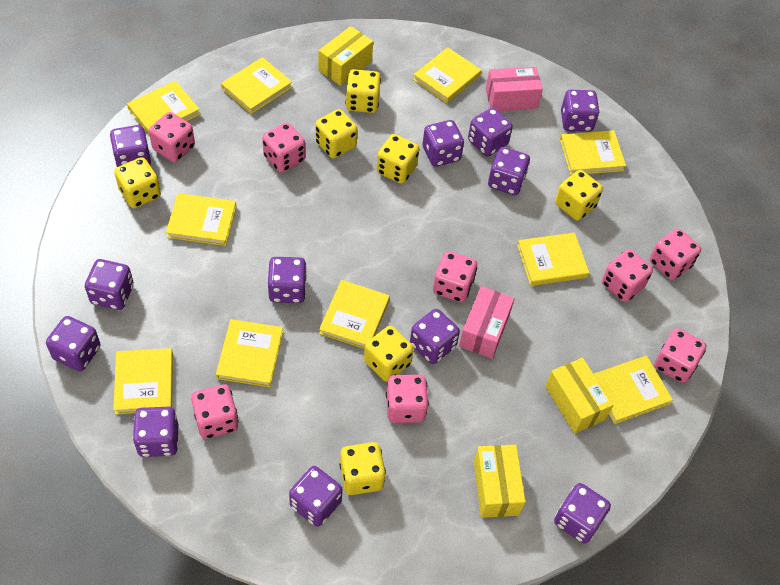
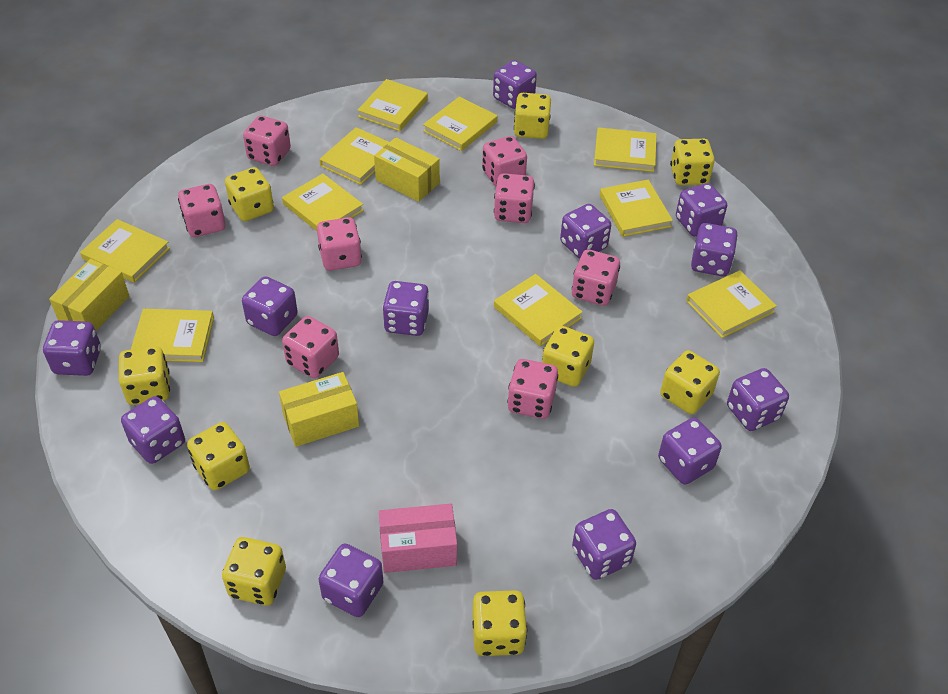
pink box: [459,286,514,359] [486,67,543,111] = 2 -> [379,504,457,573] = 1
yellow dice: [114,157,161,208] [315,109,358,159] [340,442,386,495] [346,69,381,113] [364,326,414,382] [376,134,419,184] [555,170,603,221] = 7 -> [119,346,170,405] [187,422,250,490] [222,537,286,606] [225,167,274,221] [472,590,527,656] [514,93,551,139] [542,326,594,387] [660,350,720,414] [670,139,715,185] = 9

